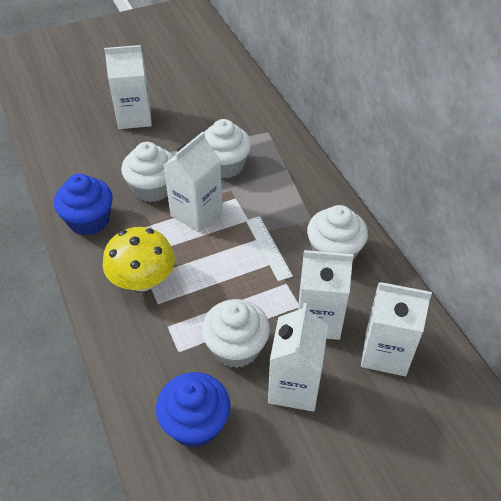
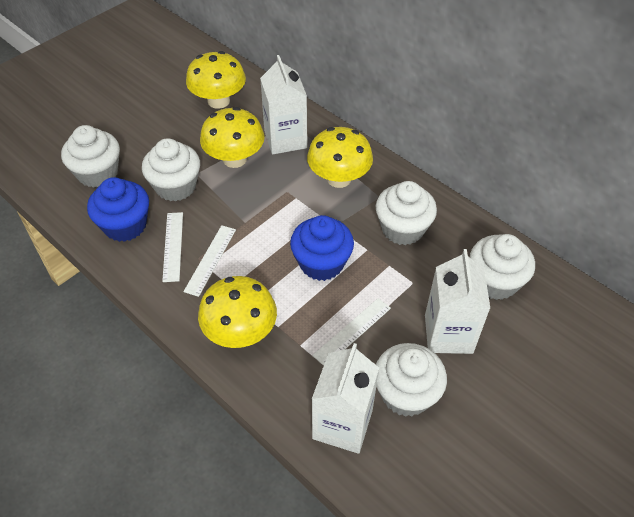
white carton: [104,45,152,129] [163,132,223,232] [268,303,328,412] [298,250,354,340] [361,282,432,376] = 5 -> [260,55,307,155] [312,343,379,454] [425,249,491,354] = 3
white cupcake: [121,142,174,202] [202,299,270,368] [204,119,251,178] [307,205,368,260] = 4 -> [61,125,120,188] [142,138,200,201] [376,181,437,245] [376,343,447,417] [470,234,535,300] = 5
white ruler: [246,216,293,281] = 1 -> [162,212,183,282] [183,225,236,297] [313,298,391,366] = 3
yellow mushroom: [102,227,175,292] = 1 -> [186,51,246,109] [198,276,277,348] [200,107,265,168] [307,127,373,188] = 4

